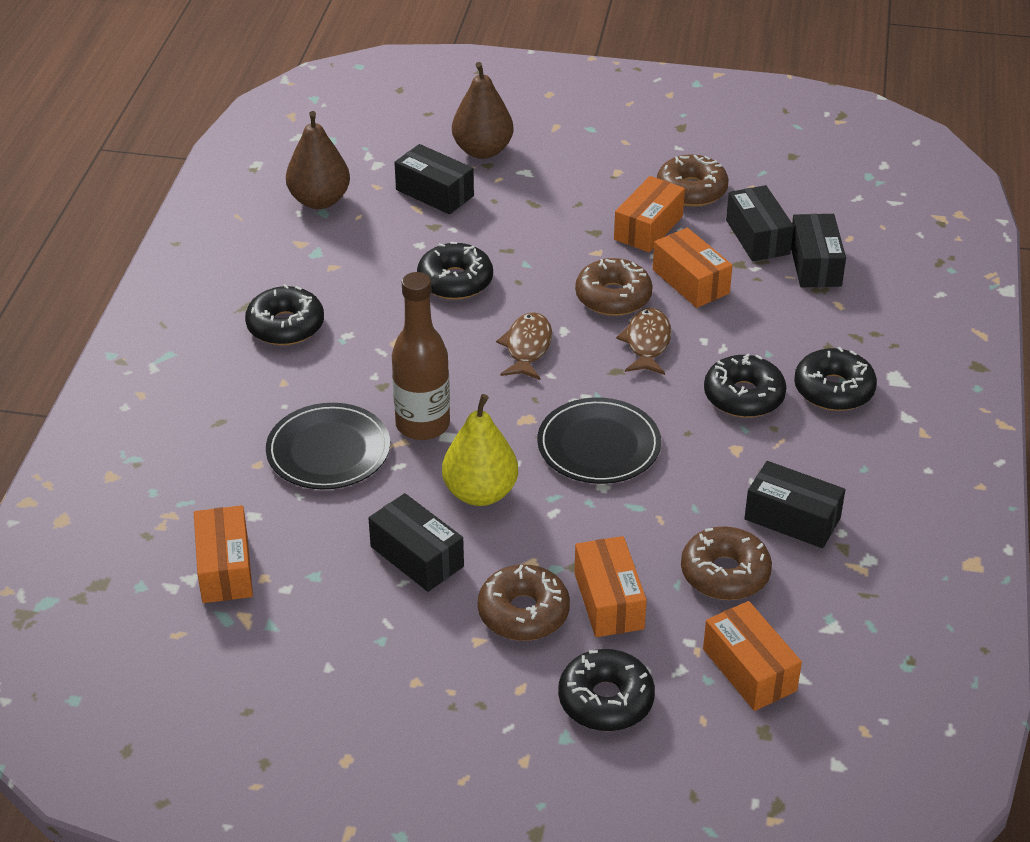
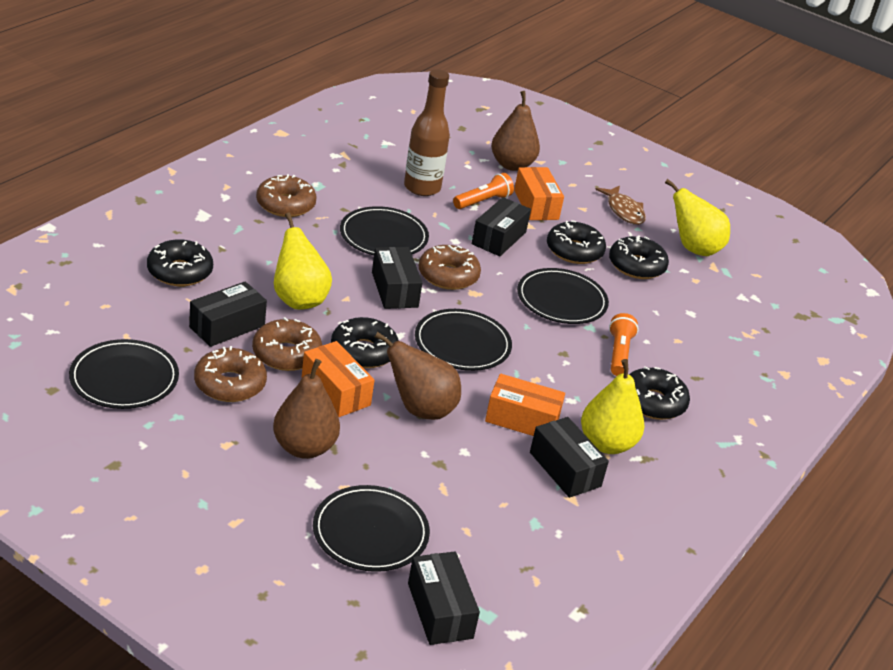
black plate: [266,403,390,490] [537,397,661,484] = 2 -> [69,339,179,409] [313,485,430,572] [340,206,429,255] [415,309,512,371] [517,268,609,324] = 5
brown fish: [496,312,552,380] [616,308,671,375] = 2 -> [595,186,646,225] = 1
brown pear: [286,111,350,209] [452,62,514,159] = 2 -> [273,359,340,459] [375,332,461,420] [491,91,540,171] = 3
orange box: [194,505,253,603] [574,536,647,637] [614,176,685,252] [653,228,733,308] [703,601,802,711] = 5 -> [302,341,374,417] [485,374,565,436] [514,167,564,220] = 3
orange flashlight: none = 0 -> [453,173,514,209] [609,313,639,376] = 2
yellow pear: [442,394,518,506] = 1 -> [274,212,332,309] [581,359,644,454] [665,179,730,256] = 3

